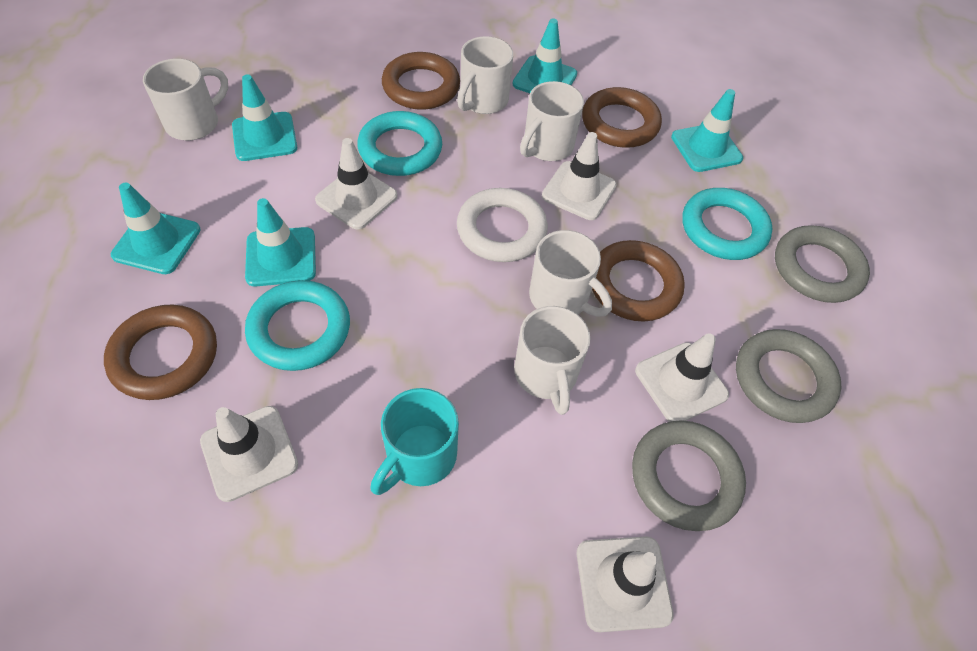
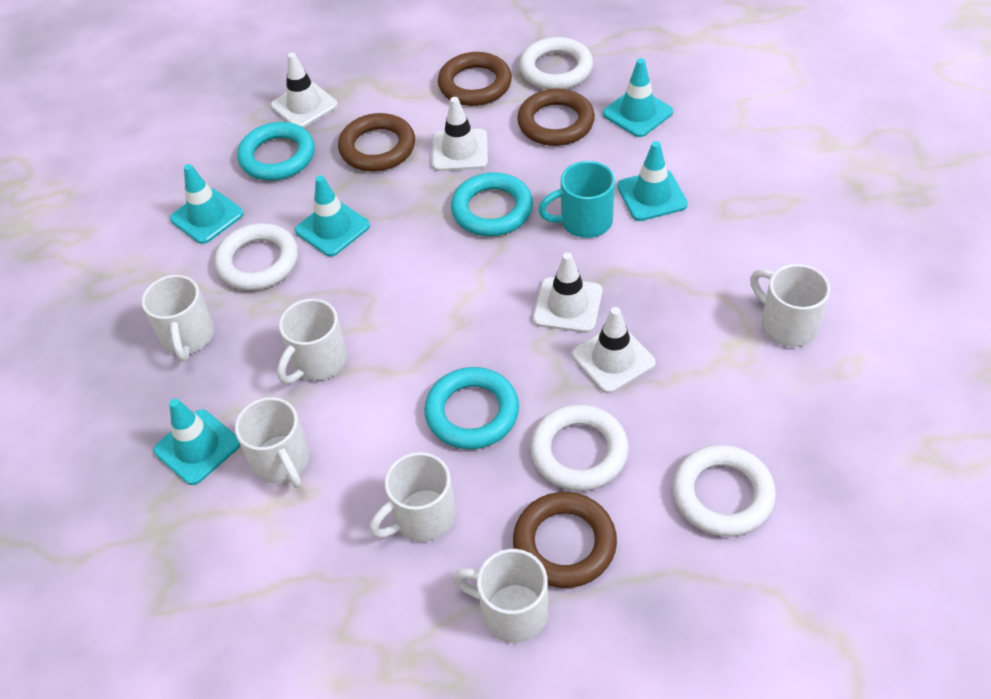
grey ring: [632,420,746,531] [736,329,841,423] [775,225,870,303] = 3 -> none = 0
white mug: [143,58,228,141] [457,36,513,114] [514,306,590,415] [520,81,584,161] [529,230,612,317] = 5 -> [141,275,214,361] [235,397,310,488] [277,299,347,384] [369,452,456,542] [452,549,548,643] [750,264,830,347] = 6
white ring: [457,188,548,262] = 1 -> [214,223,298,291] [519,37,593,90] [530,404,629,491] [673,445,776,537] = 4
white traffic cone: [200,406,298,502] [315,138,397,229] [542,132,617,220] [577,536,674,632] [635,333,729,422] = 5 -> [271,52,338,128] [432,97,488,171] [533,252,602,333] [572,307,656,394] = 4

